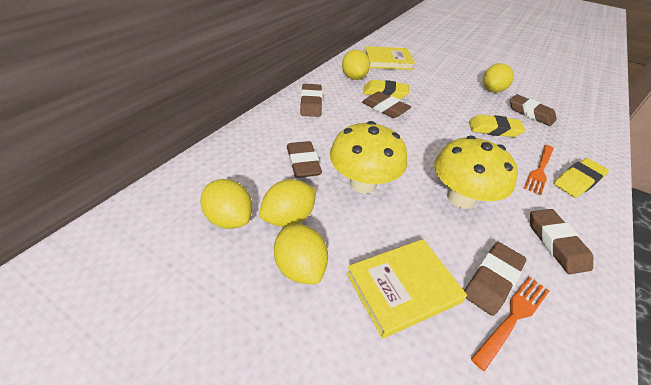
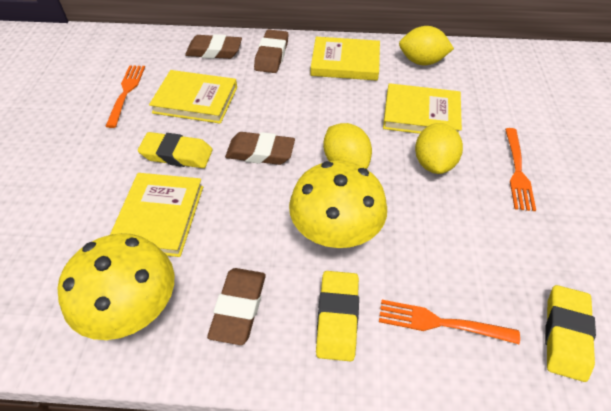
brown eraser: [287,141,322,178] [300,84,322,117] [362,92,411,118] [464,242,526,316] [510,94,557,126] [530,209,593,274] = 6 -> [185,34,242,59] [207,268,266,345] [225,132,295,165] [254,29,288,73] = 4
orange fork: [471,276,549,371] [524,145,554,195] = 2 -> [105,65,145,128] [379,300,520,344] [505,128,536,211] = 3
yellow book: [346,239,467,339] [364,46,415,70] = 2 -> [110,173,203,257] [149,70,237,124] [311,37,380,81] [383,83,462,134] = 4
yellow lemon: [200,179,252,229] [259,179,316,227] [274,224,328,284] [342,50,370,80] [483,63,514,93] = 5 -> [323,123,372,169] [399,26,454,65] [415,123,463,174] = 3

